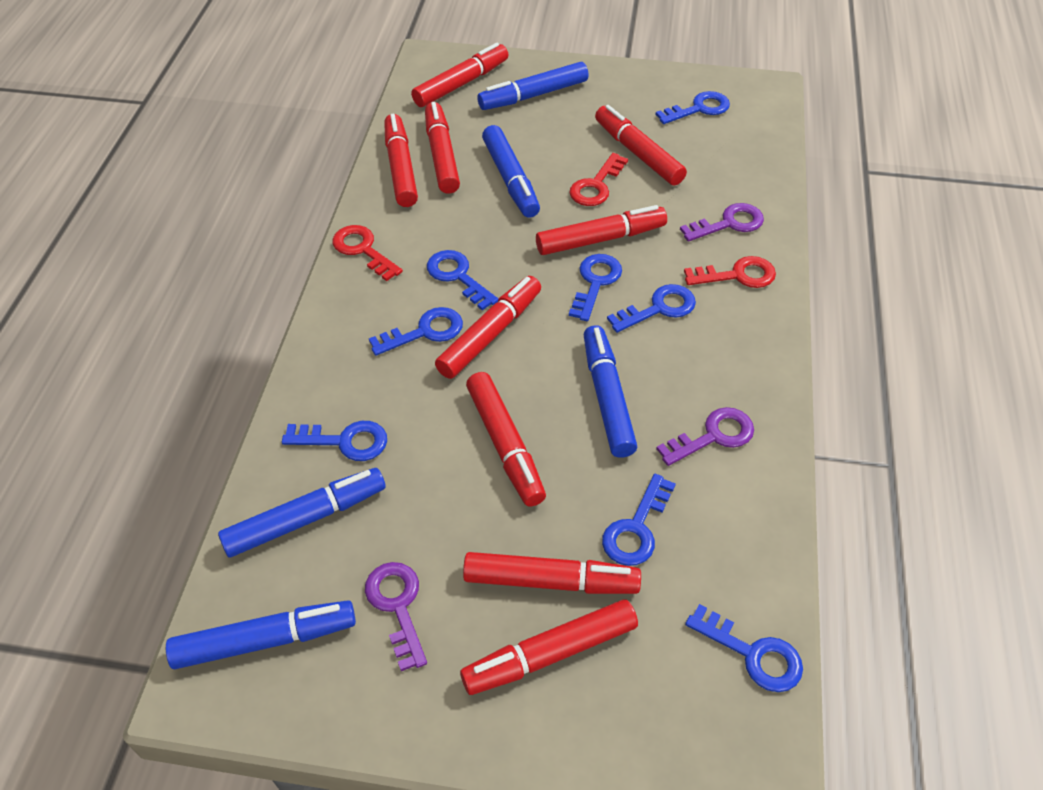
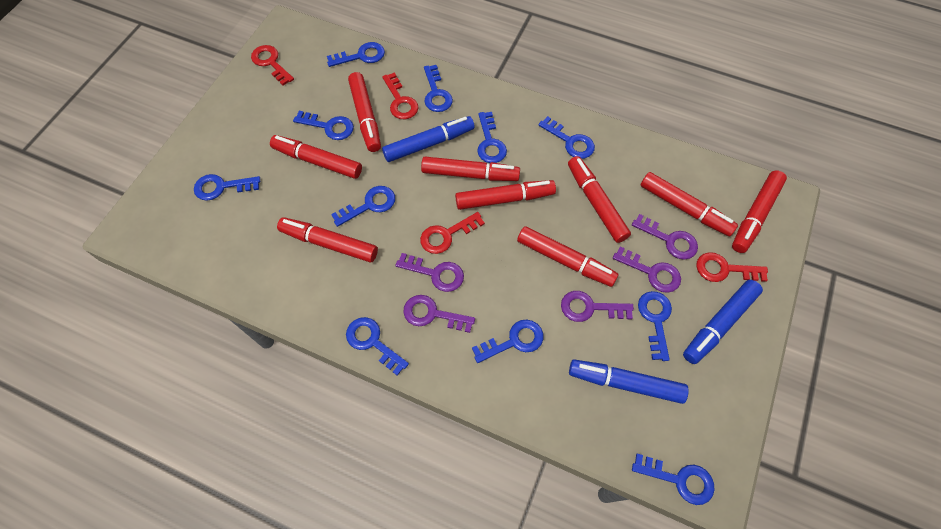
blue key: [282,421,387,461] [369,307,463,356] [427,250,498,310] [569,254,622,321] [602,474,676,566] [607,284,696,333] [655,91,730,124] [685,604,803,692] = 8 -> [194,174,260,201] [293,111,354,140] [327,42,385,67] [331,186,395,227] [346,317,409,376] [424,65,453,112] [472,320,543,363] [477,112,507,163] [538,116,595,159] [632,453,715,505] [638,291,672,361] = 11
blue marker: [166,600,356,669] [218,468,386,558] [477,62,589,110] [482,125,540,218] [584,325,637,458] = 5 -> [382,116,475,162] [569,359,689,404] [683,280,763,364] = 3
purple key: [365,562,427,671] [656,407,754,466] [680,203,764,242] = 3 -> [395,253,464,292] [403,295,475,333] [561,291,634,322] [613,246,681,293] [632,214,698,260] = 5
red key: [333,225,403,281] [569,153,628,206] [684,256,776,288] = 3 -> [251,45,294,85] [382,72,418,119] [420,212,485,254] [696,252,768,282] = 4

